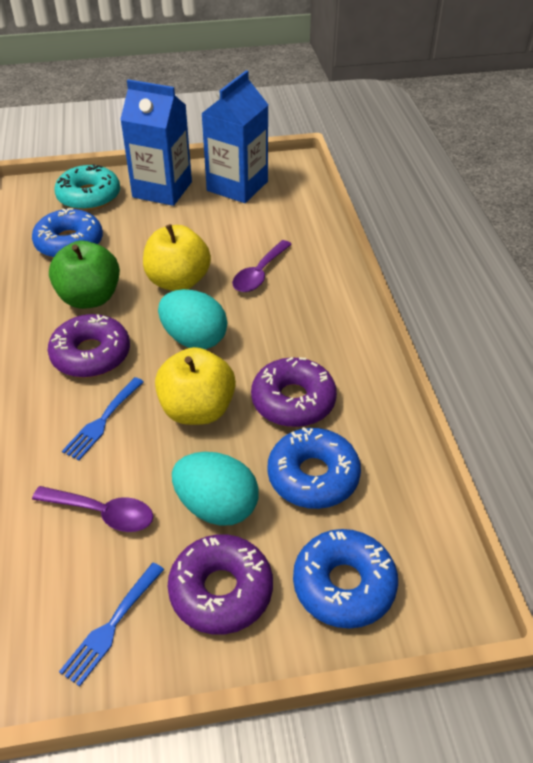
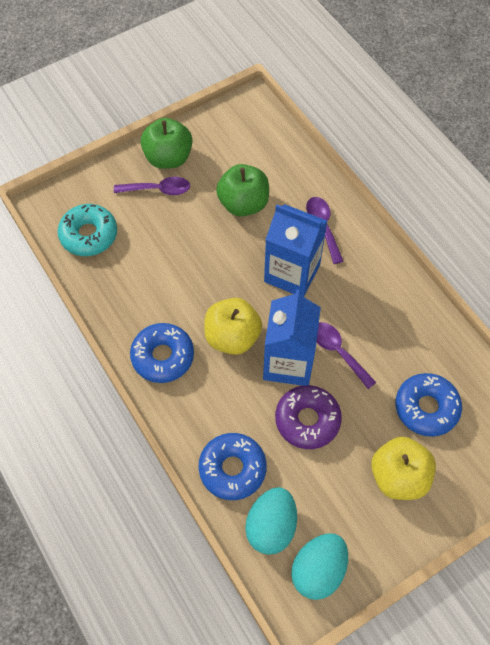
blue fork: [59,562,164,687] [62,377,144,460] = 2 -> none = 0
green apple: [49,241,120,309] = 1 -> [141,118,192,169] [216,164,269,217] = 2
purple donut: [48,314,130,378] [167,534,273,635] [251,357,337,427] = 3 -> [275,385,342,449] = 1
purple spoon: [32,486,153,532] [232,240,292,292] = 2 -> [114,177,190,195] [306,197,344,264] [317,322,377,389] = 3

